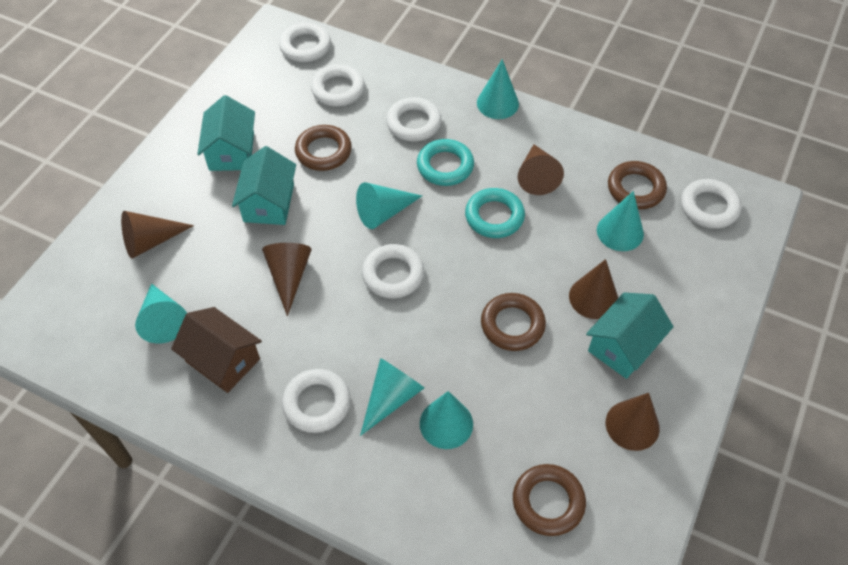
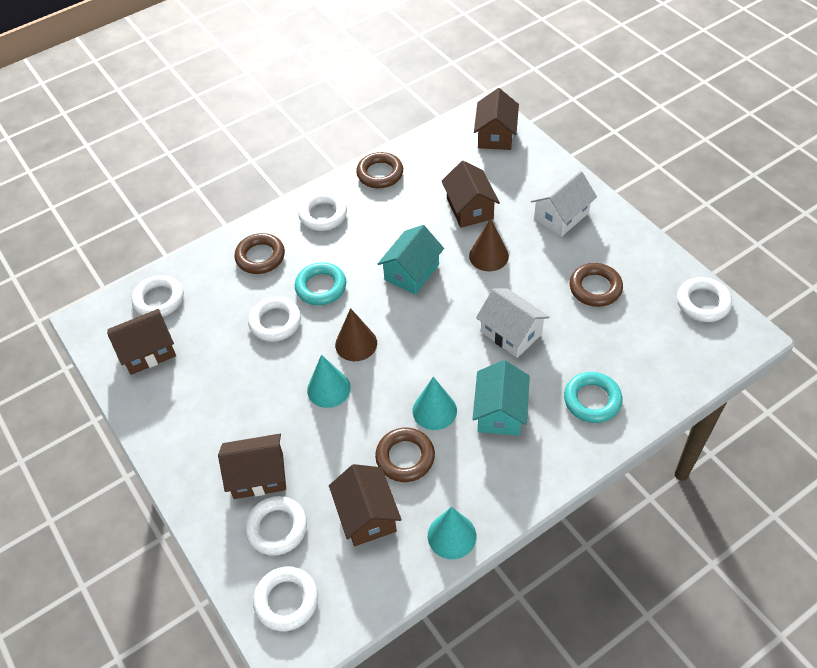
brown cone: [121,211,194,258] [262,243,312,316] [518,144,564,195] [569,259,618,319] [606,393,660,451] = 5 -> [335,308,377,361] [469,218,509,271] = 2
brown house: [171,307,262,393] = 1 -> [107,309,176,375] [218,434,286,499] [329,464,402,546] [442,161,500,228] [474,88,519,150] = 5
turquoise cone: [135,283,187,344] [356,182,422,229] [360,358,424,436] [420,391,473,449] [477,59,519,119] [597,191,644,251] = 6 -> [307,355,351,408] [413,377,457,430] [428,507,476,559] = 3
turquoise house: [197,95,255,171] [232,146,296,225] [586,292,674,379] = 3 -> [378,225,444,295] [472,360,530,436] = 2
white house: none = 0 -> [476,289,549,358] [531,171,597,237] = 2

